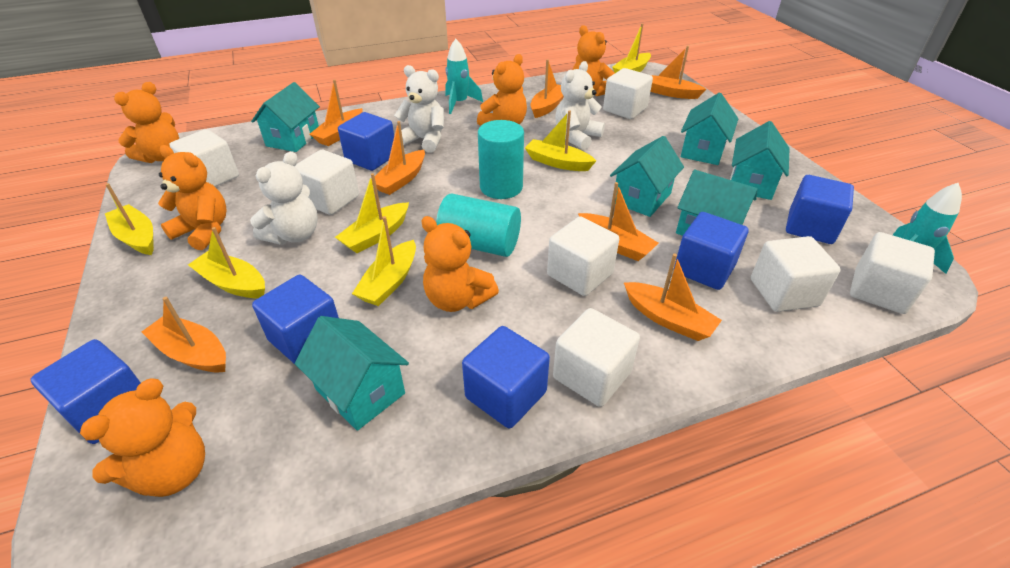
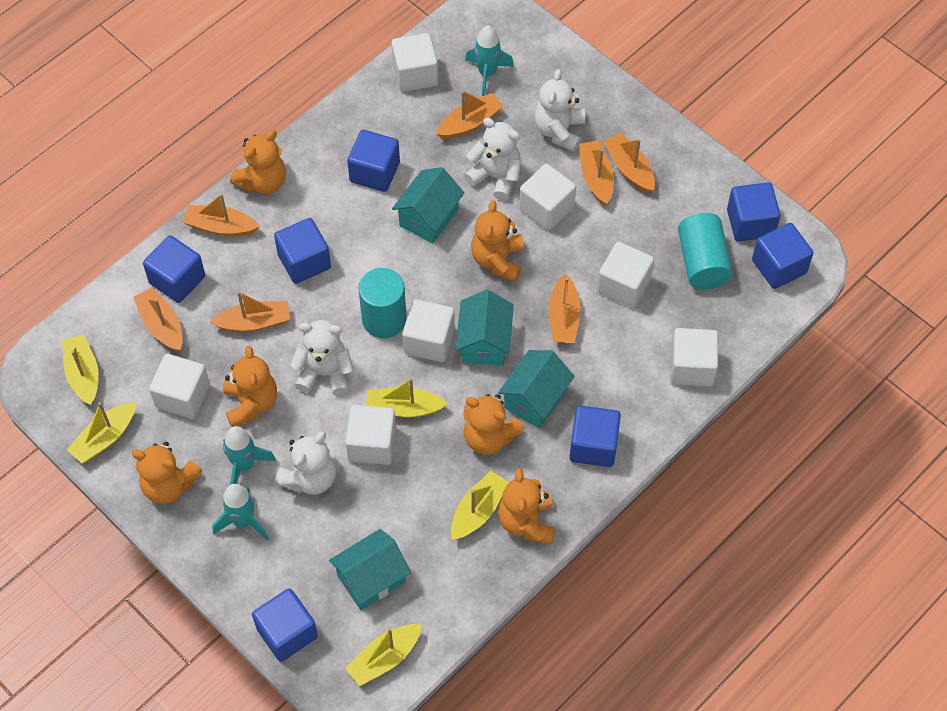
blue cube: [30,339,141,444] [252,275,339,364] [338,112,394,171] [462,326,550,428] [674,212,748,290] [786,175,854,244] = 6 -> [143,235,205,303] [252,588,318,662] [274,218,331,284] [347,130,400,192] [569,405,621,467] [727,182,781,242] [752,223,813,289] = 7
turquoise house: [251,82,320,152] [295,316,409,431] [610,136,684,217] [676,170,758,236] [681,93,738,165] [730,121,789,200] = 6 -> [329,529,411,610] [392,167,464,243] [456,290,514,366] [498,350,575,428] = 4
turquoise rocket: [445,39,483,114] [893,183,962,274] = 2 -> [213,484,269,540] [223,426,276,485] [465,26,514,96] = 3
white teddy bear: [250,151,318,245] [394,65,444,153] [555,61,605,150] = 3 -> [275,431,336,495] [290,320,354,396] [464,118,521,201] [534,69,585,152] = 4
yellow boat: [105,183,154,255] [188,227,265,298] [335,173,409,253] [352,216,416,306] [525,110,596,171] [612,24,651,73] = 6 -> [62,334,99,405] [67,402,136,464] [345,624,422,686] [366,378,448,417] [451,471,509,540] = 5

